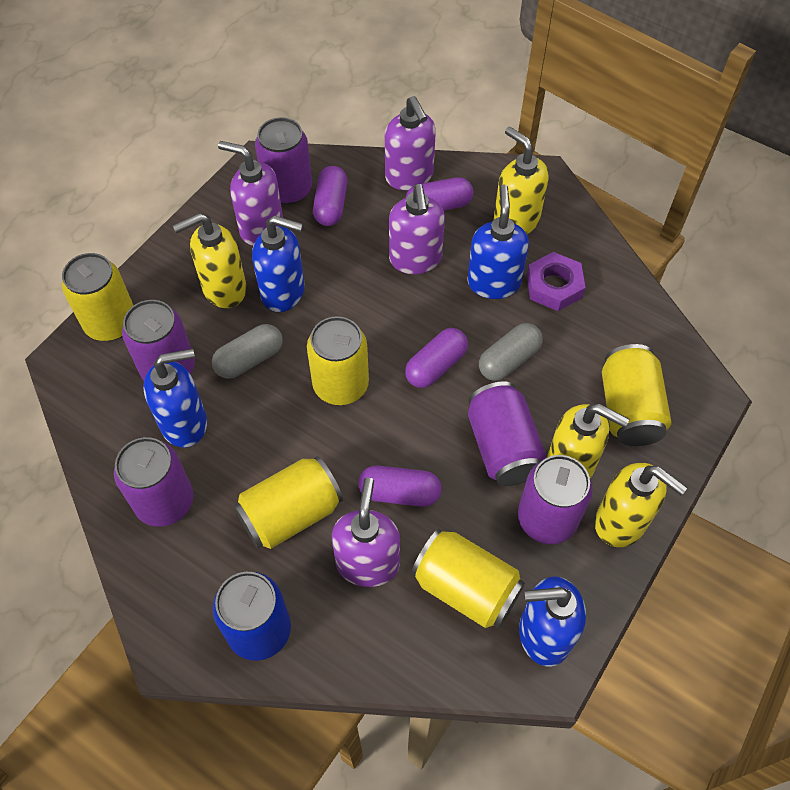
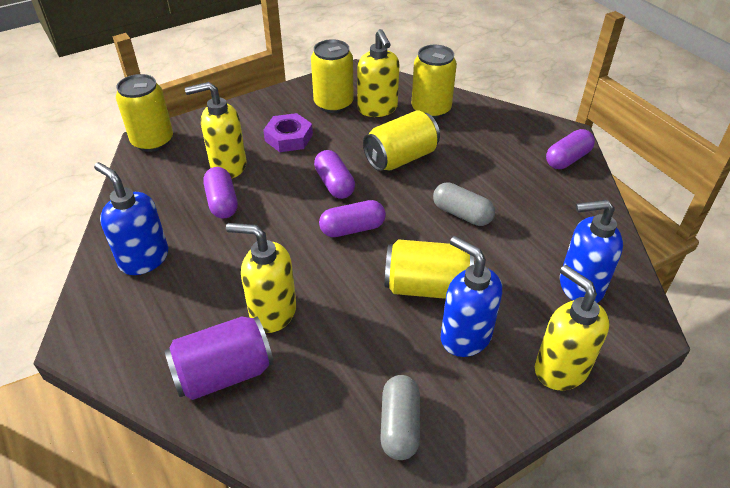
blue can: [213,572,291,661] = 1 -> none = 0
blue soap dispenser: [143,349,207,448] [252,215,305,312] [467,184,529,299] [519,576,586,667] = 4 -> [94,162,168,275] [441,236,502,357] [560,200,623,303] = 3
purple can: [114,437,193,527] [122,300,195,380] [255,117,312,205] [468,381,546,486] [518,455,593,544] = 5 -> [164,316,274,400] = 1
purple soap dispenser: [218,141,283,246] [332,477,400,587] [385,96,436,190] [389,184,445,274] = 4 -> none = 0

